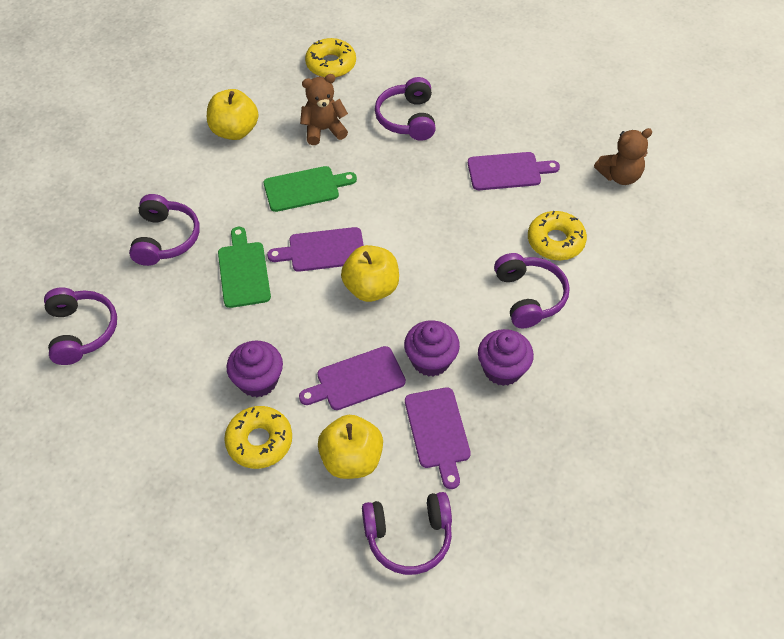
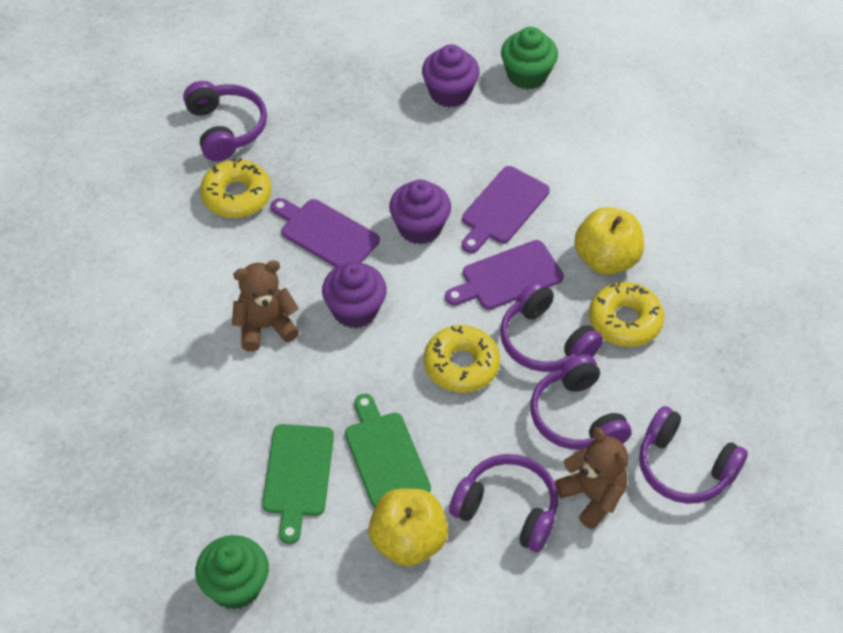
green cupcake: none = 0 -> [195,535,269,610] [501,27,558,90] = 2
purple cutting board: [267,227,364,272] [299,346,406,410] [405,387,471,489] [468,152,560,190] = 4 -> [271,198,380,267] [445,240,564,310] [462,166,550,253] = 3
yellow apple: [207,89,259,140] [318,415,383,479] [341,245,399,302] = 3 -> [368,489,448,566] [574,207,644,275] = 2

